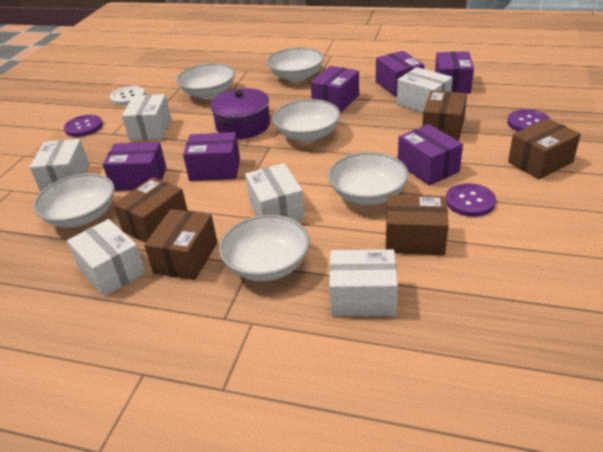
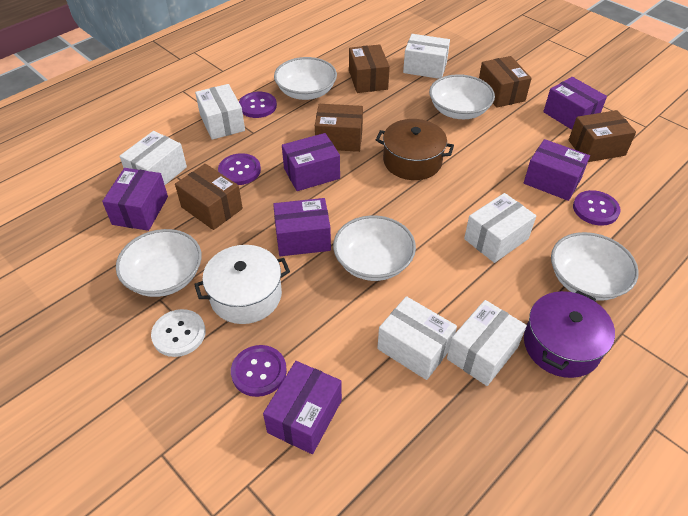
brown pot: none = 0 -> [376,119,454,180] = 1
purple button: [64,115,103,137] [446,183,496,217] [507,109,551,131] = 3 -> [218,153,261,185] [231,345,287,397] [239,92,277,118] [573,190,620,226] = 4
white bowl: [33,173,115,228] [176,63,235,99] [219,215,310,281] [267,47,324,82] [272,99,340,142] [328,152,409,205] = 6 -> [116,229,202,297] [274,57,337,100] [333,216,416,281] [429,74,495,119] [551,232,639,301] = 5
white pot: none = 0 -> [194,245,290,324] = 1

